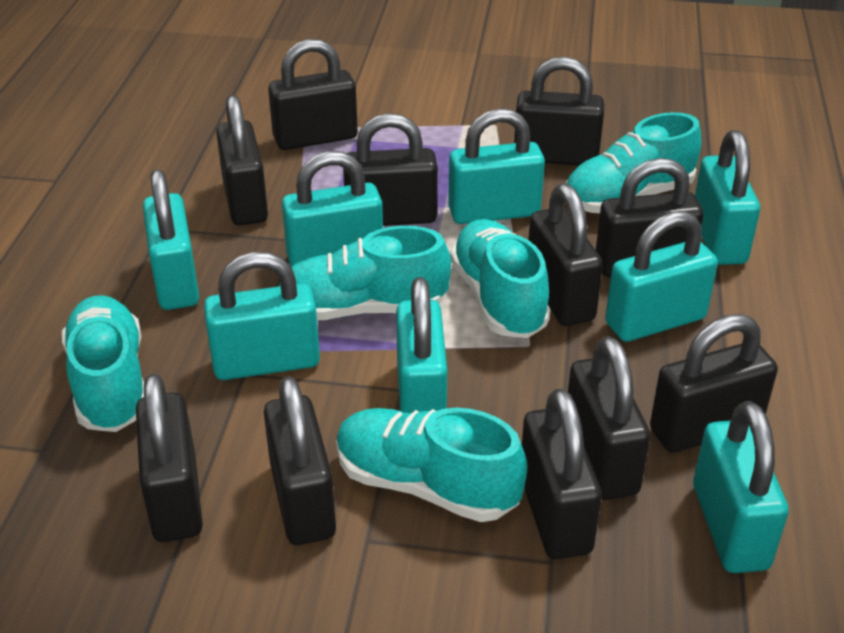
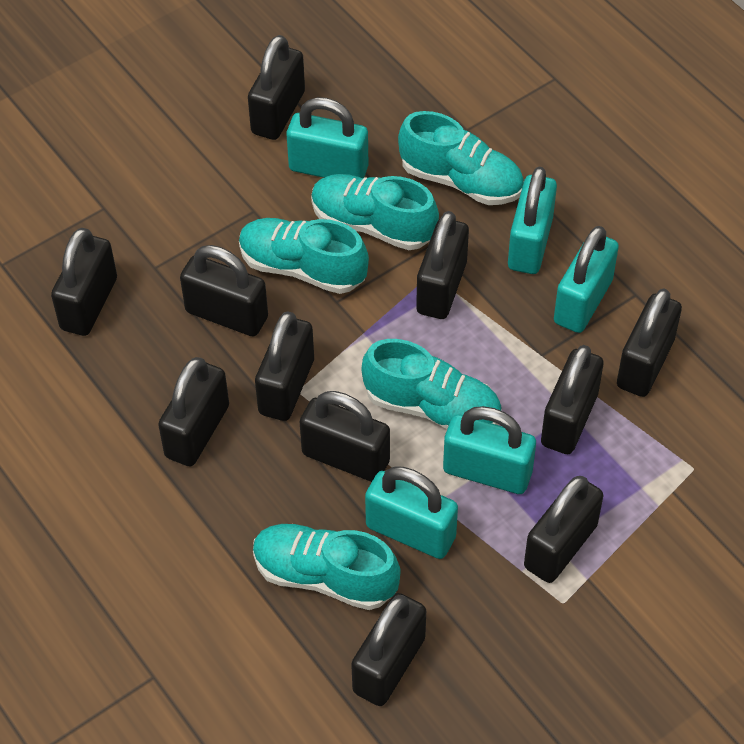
turquoise padlock: [143,169,199,310] [204,252,320,380] [282,151,383,267] [396,277,447,413] [448,108,545,224] [605,211,718,342] [693,401,789,573] [695,130,760,265] = 8 -> [287,97,368,178] [365,466,458,559] [443,406,536,494] [508,167,557,274] [554,226,619,333] = 5

